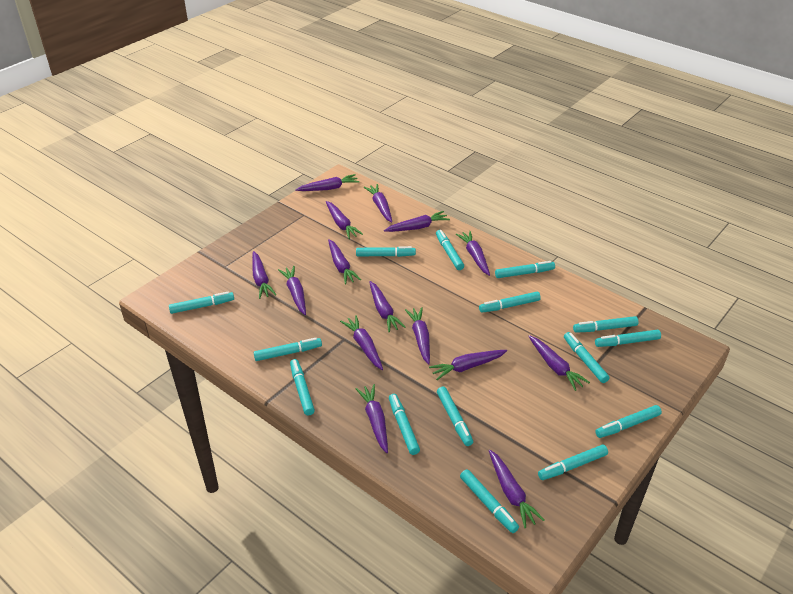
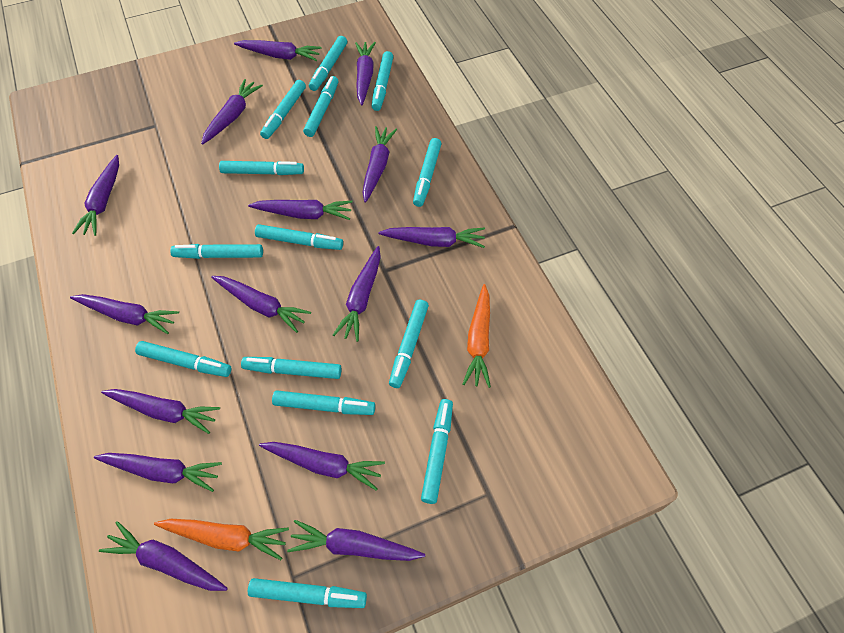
orange carrot: none = 0 -> [154,519,289,560] [462,284,491,388] = 2
turquoise marker: [169,292,234,314] [254,338,322,361] [290,359,315,416] [356,246,416,257] [389,394,420,455] [436,230,464,270] [437,387,473,446] [460,469,519,533] [479,292,541,313] [495,261,555,278] [538,444,608,480] [564,332,610,383] [573,316,639,333] [595,329,661,347] [595,405,662,438] = 15 -> [135,341,231,377] [170,244,263,259] [219,161,304,175] [241,357,341,379] [248,578,367,608] [255,224,343,250] [260,80,306,139] [272,390,375,415] [303,76,338,137] [309,36,347,91] [372,51,393,111] [389,300,429,388] [413,138,441,207] [421,399,453,504] = 14

